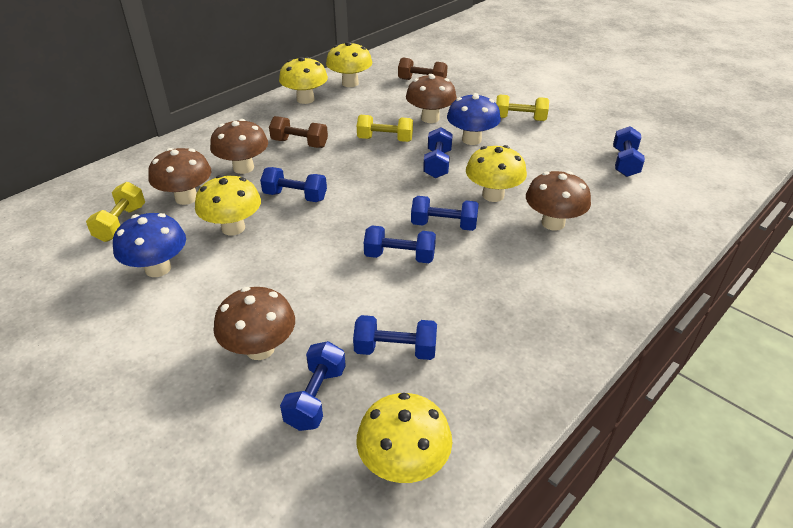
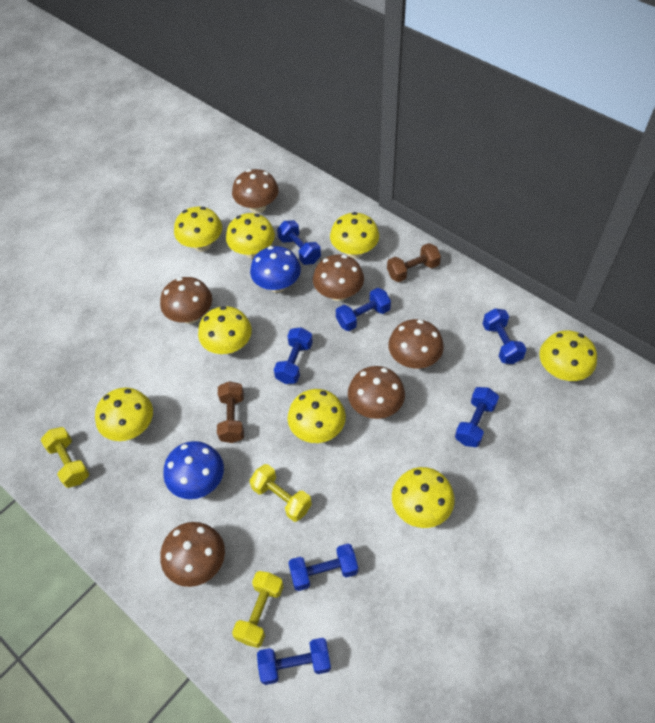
brown mushroom: [148,148,212,205] [210,119,268,174] [214,287,295,360] [406,74,457,123] [526,171,591,231] = 5 -> [160,277,212,324] [160,522,225,587] [232,169,279,213] [313,254,364,301] [348,366,405,419] [388,319,444,369] = 6
yellow mushroom: [195,175,261,235] [279,57,328,104] [326,42,372,87] [356,393,452,483] [466,145,527,202] = 5 -> [95,387,153,441] [174,207,222,252] [198,306,252,354] [226,213,275,259] [288,389,346,443] [330,212,379,258] [392,467,455,528] [539,330,597,381] = 8

